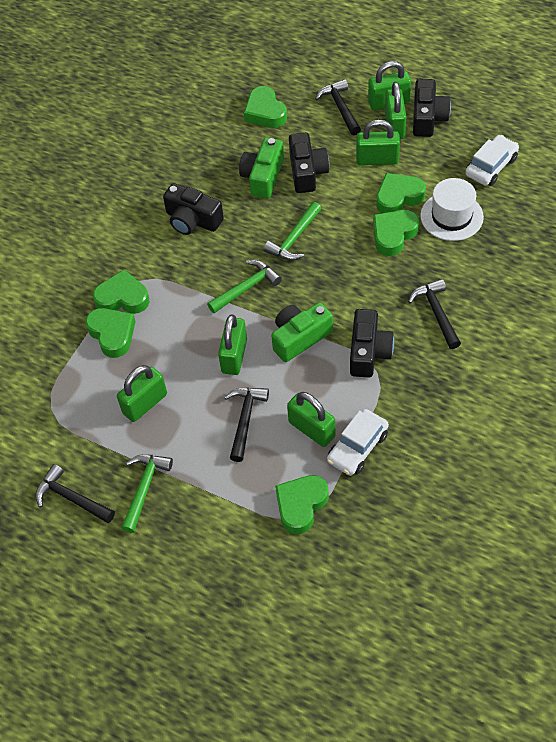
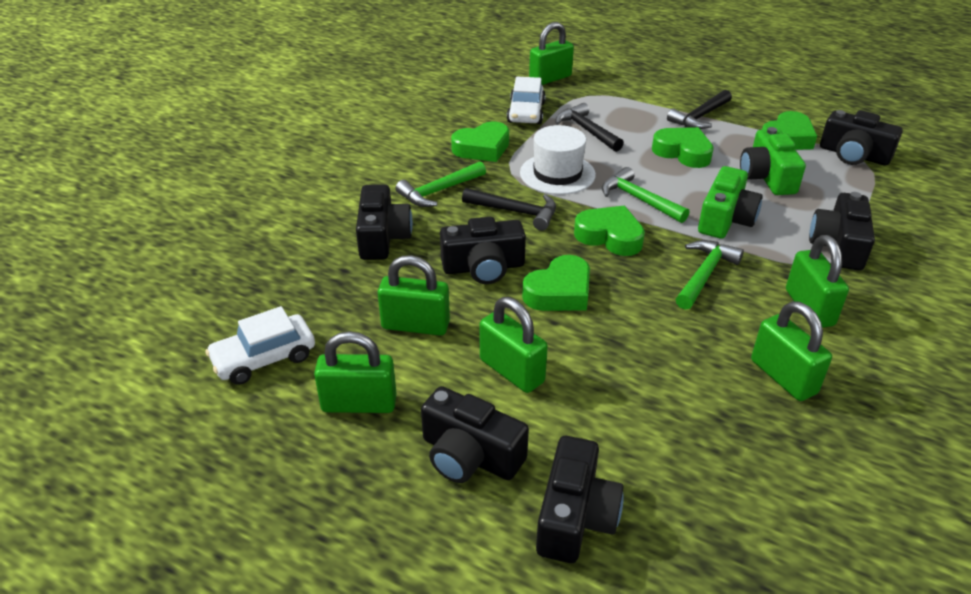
black camera: [163,183,224,235] [289,133,329,193] [350,309,394,378] [413,79,451,137] = 4 -> [356,184,413,260] [421,386,529,483] [440,217,526,284] [536,436,624,563] [809,192,875,271] [820,110,903,166] = 6
black hammer: [35,464,115,523] [224,387,269,462] [315,79,361,135] [408,279,461,349] = 4 -> [462,188,556,231] [556,103,624,152] [667,90,732,129] = 3
green heart: [85,308,136,358] [93,270,150,314] [244,86,287,128] [275,475,329,534] [373,210,419,256] [376,173,426,213] = 6 -> [451,121,509,162] [522,255,590,311] [574,206,645,256] [652,127,714,168] [762,111,817,150] = 5

